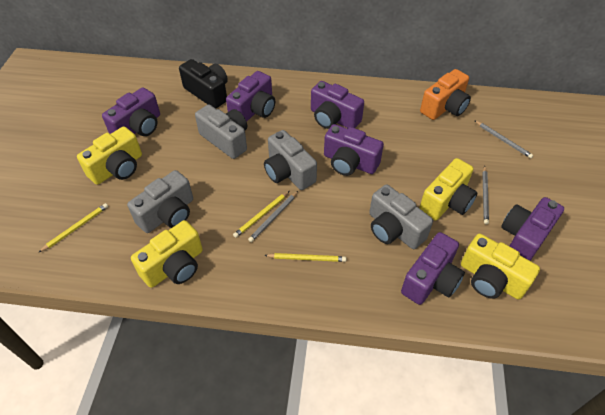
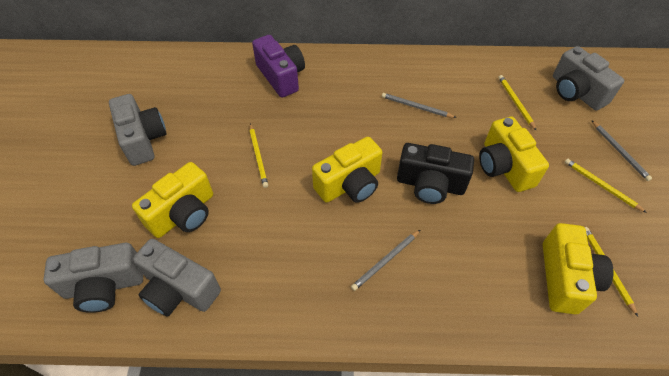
orange camera: [420,69,471,120] = 1 -> none = 0
purple camera: [102,87,160,136] [226,71,275,122] [311,81,364,129] [324,124,384,176] [401,232,465,305] [501,197,564,261] = 6 -> [252,35,305,98] = 1
yellow pencil: [38,203,108,253] [233,191,289,238] [264,253,346,262] = 3 -> [249,123,268,188] [498,75,537,131] [565,159,647,213] [584,227,638,316] = 4

